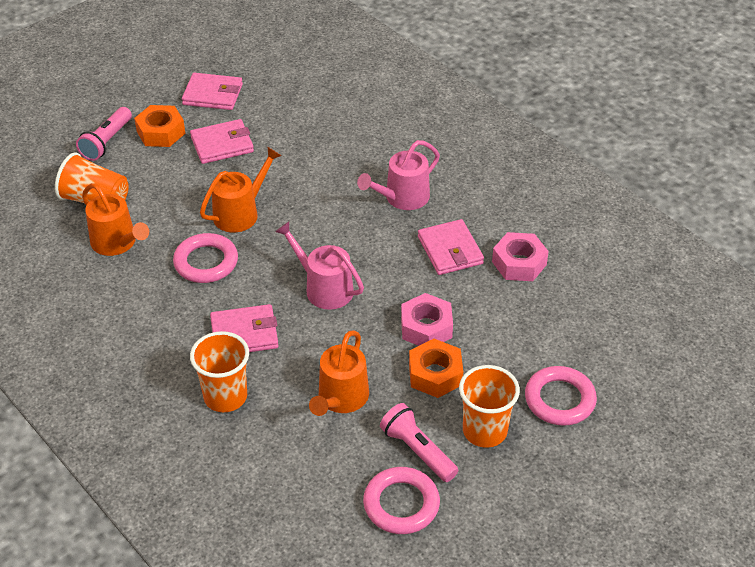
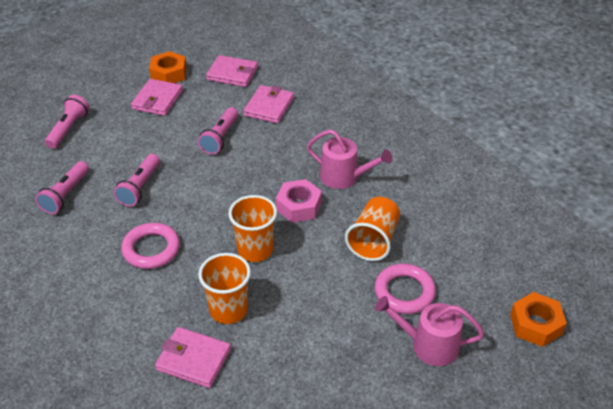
orange watering can: [82,183,149,256] [200,147,282,232] [309,330,369,416] = 3 -> none = 0
pink flashlight: [76,107,132,161] [380,403,458,482] = 2 -> [35,161,89,214] [45,95,89,149] [114,154,160,207] [198,107,238,154] = 4
pink nut: [401,293,453,346] [492,232,549,281] = 2 -> [276,179,322,223] = 1
pink ring: [173,233,238,283] [363,467,440,534] [525,366,597,426] = 3 -> [121,223,180,269] [375,264,436,314] = 2

